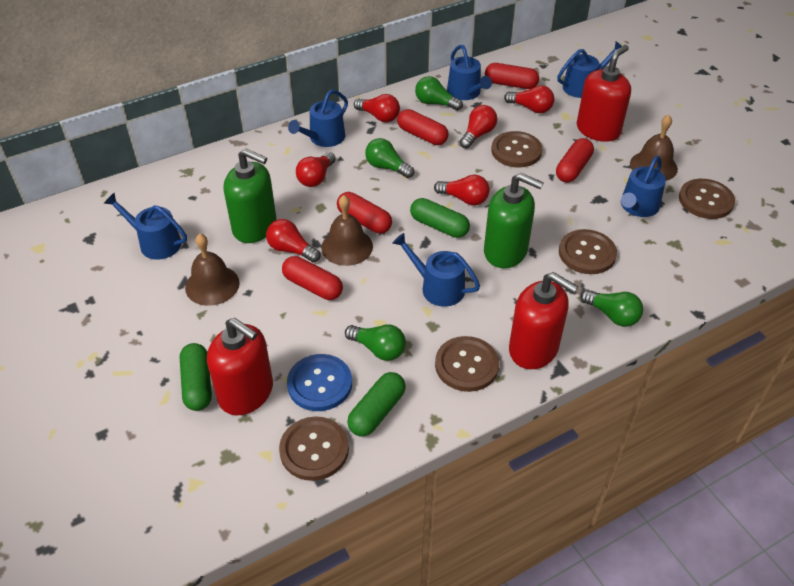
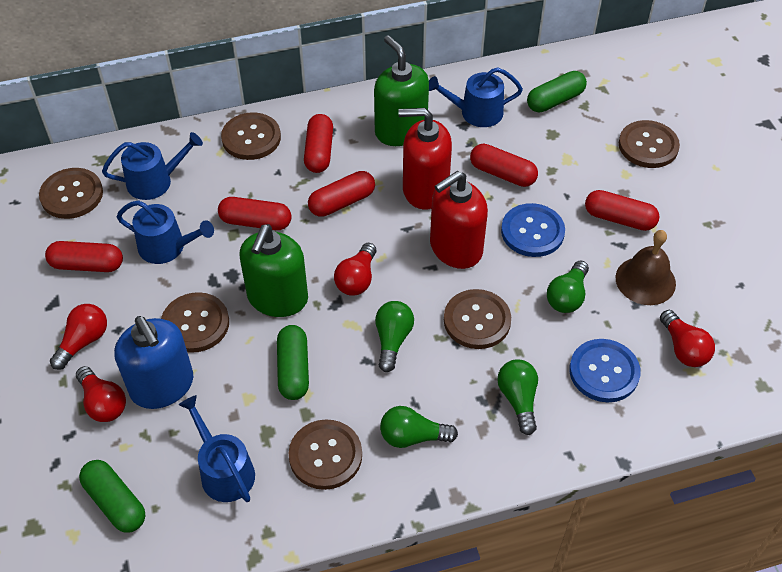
blue button: [287,354,352,411] = 1 -> [501,203,565,257] [569,339,641,402] = 2
blue soap dispenser: none = 0 -> [114,316,193,409] = 1
blue watering can: [104,193,187,260] [288,90,348,147] [392,233,480,307] [447,45,492,100] [557,41,622,98] [621,156,666,217] = 6 -> [102,132,203,200] [116,200,214,264] [179,395,255,502] [429,67,523,127] = 4
brown bell: [185,234,240,306] [321,195,373,266] [630,115,678,181] = 3 -> [616,230,676,305] = 1
brown button: [279,416,349,481] [435,336,499,392] [491,131,542,168] [559,229,617,274] [679,179,735,219] = 5 -> [39,168,103,219] [161,292,229,353] [221,112,281,160] [289,419,362,490] [444,289,511,349] [619,120,680,168] = 6
red capsule: [282,256,343,300] [337,192,392,234] [397,109,449,145] [485,63,539,89] [556,138,594,182] = 5 -> [45,241,123,272] [218,197,291,230] [304,114,333,173] [308,171,375,217] [470,144,538,187] [585,190,660,231] = 6
red light bulb: [266,219,321,263] [296,152,336,187] [354,94,400,122] [434,175,490,205] [460,105,497,149] [504,85,554,113] = 6 -> [50,304,107,370] [76,366,126,422] [334,243,377,296] [660,310,715,367] = 4
red soap dispenser: [207,318,273,415] [509,272,578,369] [577,45,631,142] = 3 -> [398,108,452,210] [430,171,488,269] = 2

